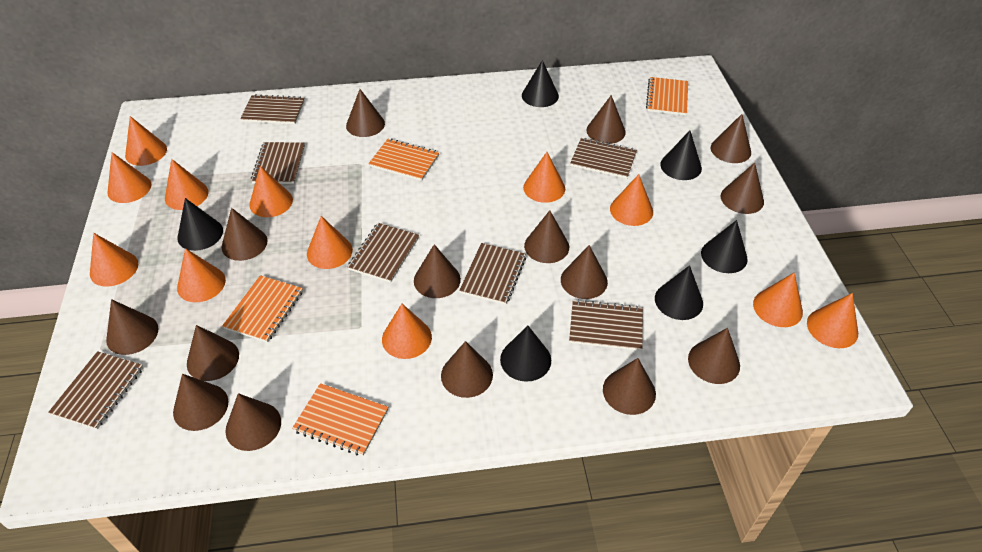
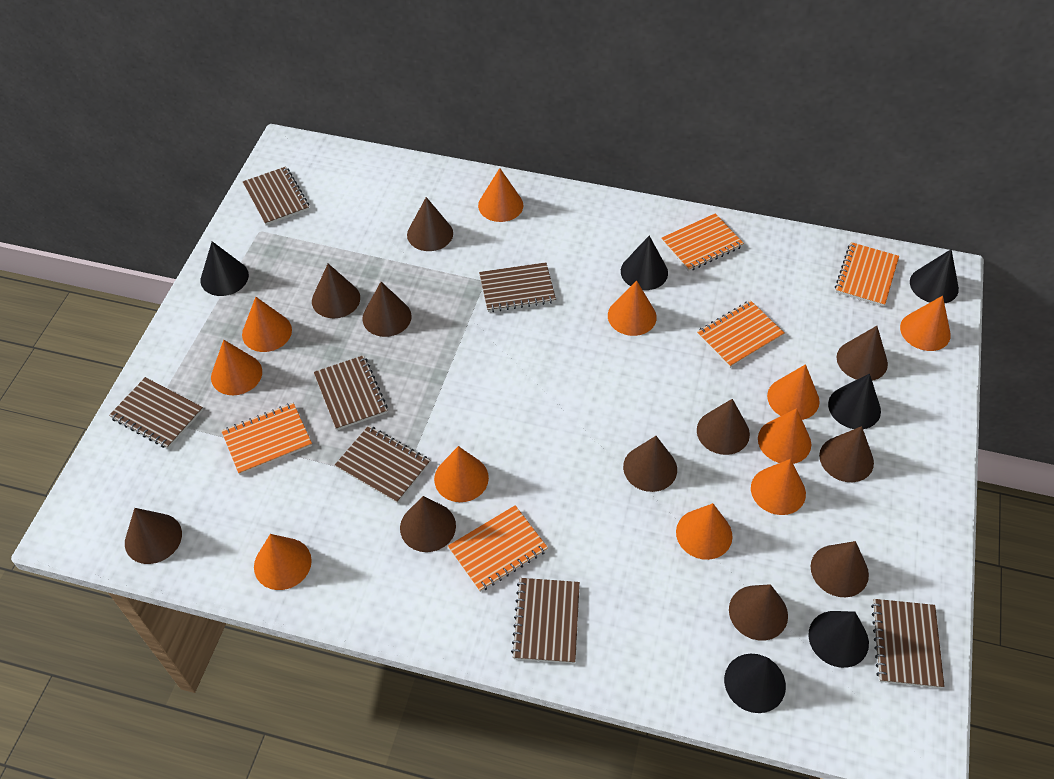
brown cone: [106,299,159,355] [173,374,228,431] [187,325,239,381] [222,208,268,261] [226,393,281,451] [346,89,385,137] [414,244,461,298] [441,341,493,398] [524,210,569,263] [561,245,608,299] [586,95,626,144] [603,358,656,415] [688,328,740,384] [711,114,751,163] [721,163,764,214] = 15 -> [125,508,182,564] [312,264,360,318] [362,282,412,337] [400,496,456,552] [407,197,453,251] [623,436,677,492] [697,399,750,455] [729,584,788,641] [811,541,869,597] [819,426,874,482] [837,326,888,381] = 11
orange cone: [90,233,138,287] [107,152,151,203] [125,116,167,166] [165,159,209,210] [177,248,226,302] [249,166,293,217] [307,216,353,269] [382,304,432,359] [523,152,565,203] [610,174,653,226] [753,273,803,327] [807,293,858,348] = 12 -> [211,340,262,395] [242,297,292,352] [254,534,312,590] [434,446,489,502] [478,168,523,222] [608,280,657,336] [676,503,732,560] [751,459,806,515] [758,408,811,464] [767,364,820,420] [900,296,951,351] = 11
orange notebook: [222,275,303,343] [292,383,388,456] [368,139,440,181] [646,77,688,116] = 4 -> [222,403,312,475] [448,505,548,592] [661,213,744,271] [697,300,784,368] [835,242,899,307] = 5

